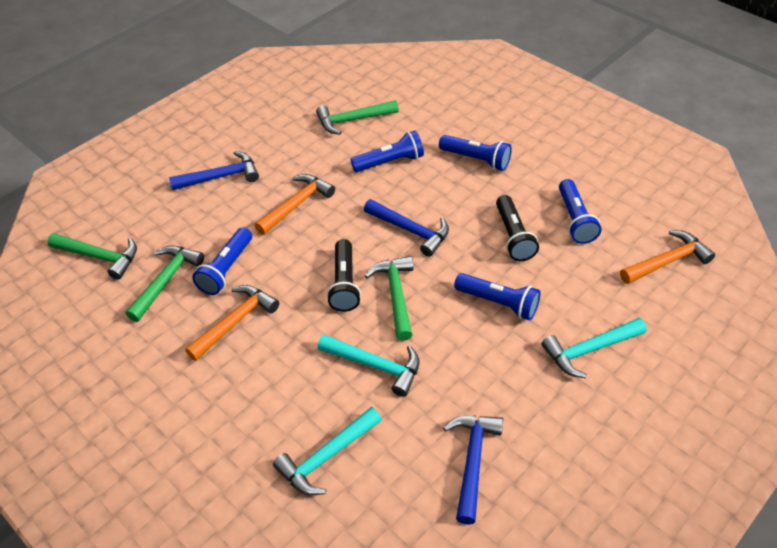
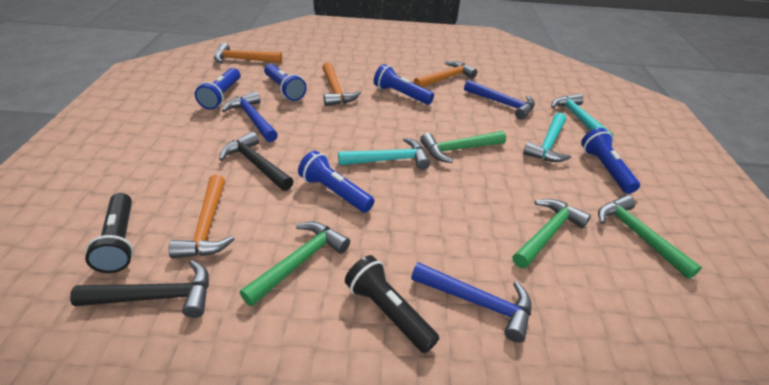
black hammer: none = 0 -> [70,260,209,318] [219,131,294,191] = 2
orange hammer: [185,285,279,361] [255,174,335,235] [620,230,715,284] = 3 -> [169,175,235,258] [214,43,282,64] [322,62,361,106] [413,61,477,87] = 4

